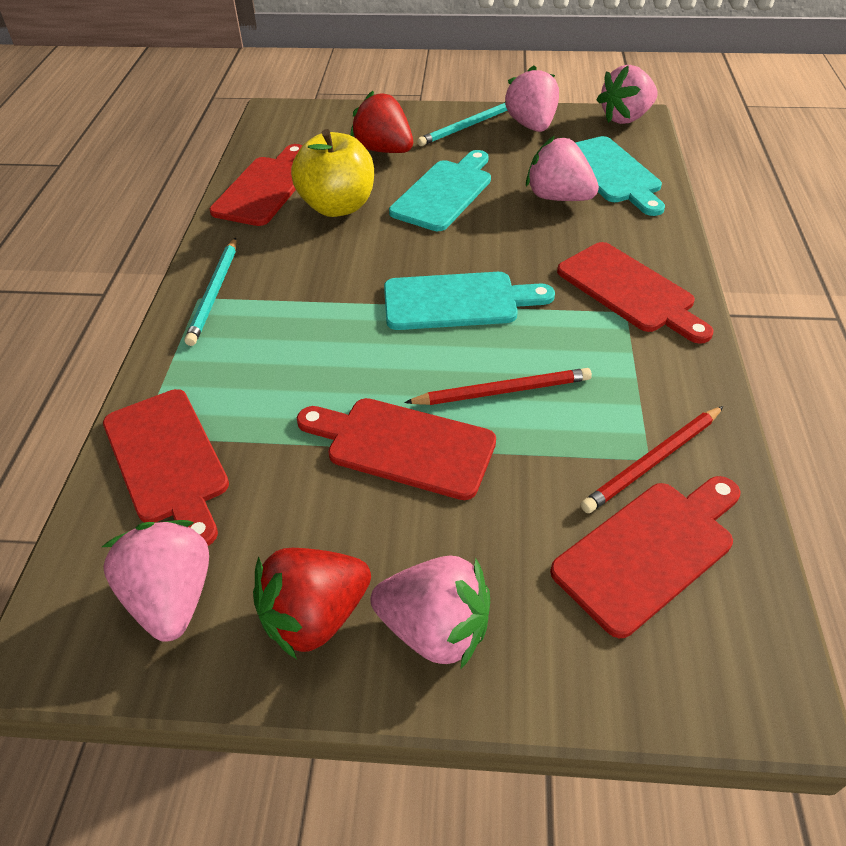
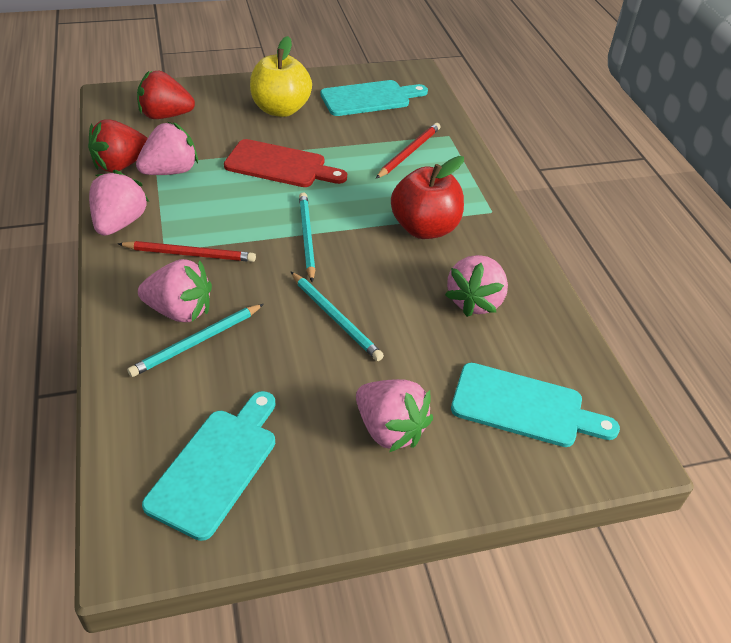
red apple: none = 0 -> [391,156,464,239] = 1
red cutting board: [103,389,229,546] [210,144,303,226] [297,398,496,500] [550,476,741,638] [557,242,714,344] = 5 -> [224,139,347,187] = 1
turquoise pencil: [185,238,236,346] [417,103,508,146] = 2 -> [127,304,264,377] [291,272,384,361] [299,193,315,282] = 3

